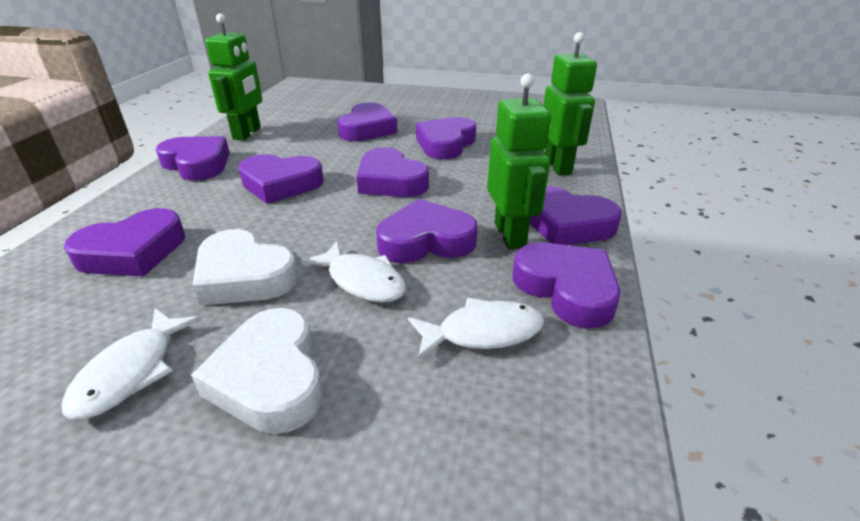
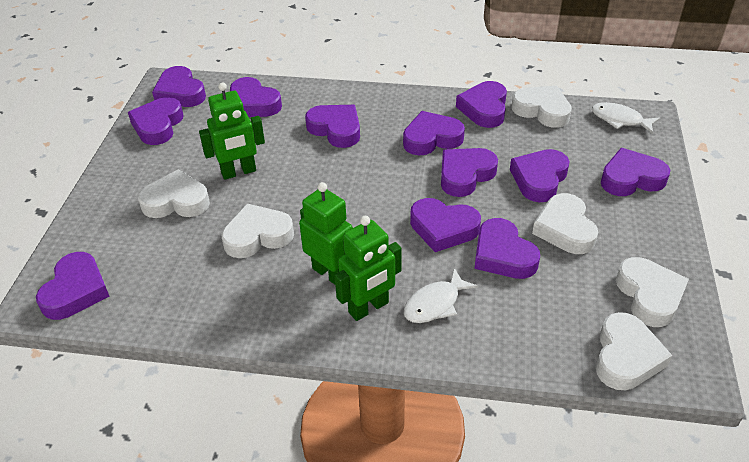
purple heart: [64,208,185,277] [156,136,230,181] [238,154,324,204] [337,103,397,141] [357,147,429,197] [376,199,478,263] [416,117,476,159] [512,242,620,329] [530,186,622,245] = 9 -> [36,252,109,320] [128,97,184,145] [152,66,206,107] [230,77,282,117] [305,105,360,148] [403,111,465,155] [410,198,481,252] [441,148,498,197] [456,81,507,128] [474,218,540,279] [510,149,570,202] [601,148,670,196] = 12
white fish: [62,308,202,420] [302,241,406,303] [408,298,544,360] = 3 -> [404,268,478,323] [592,102,660,134] = 2
white heart: [191,308,323,434] [192,229,298,306] = 2 -> [138,169,210,218] [221,204,294,258] [512,86,572,128] [532,193,598,254] [596,312,672,390] [616,257,689,327] = 6

